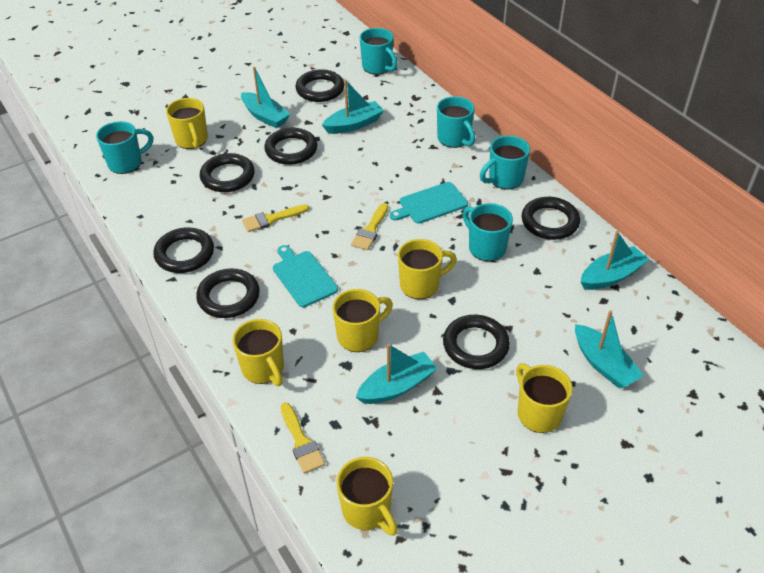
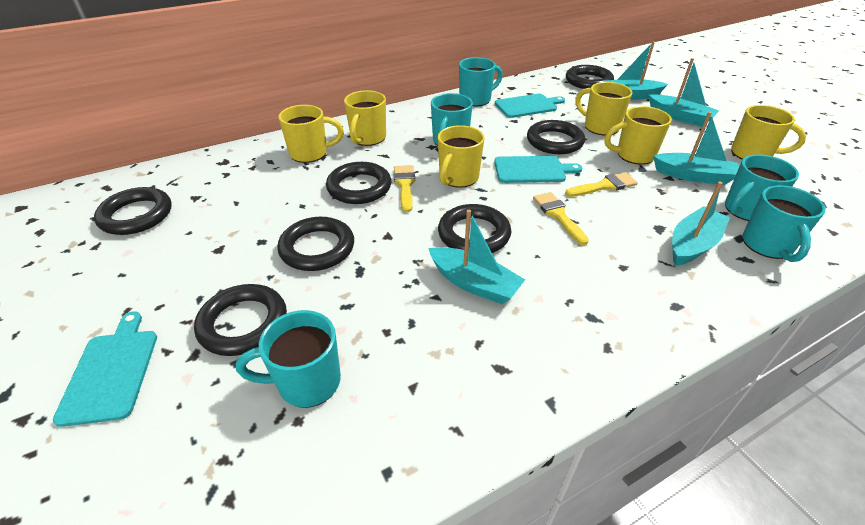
turquoise cutting board: [273,245,338,307] [390,182,468,224] = 2 -> [53,311,157,427] [494,156,582,183] [495,93,565,118] = 3

